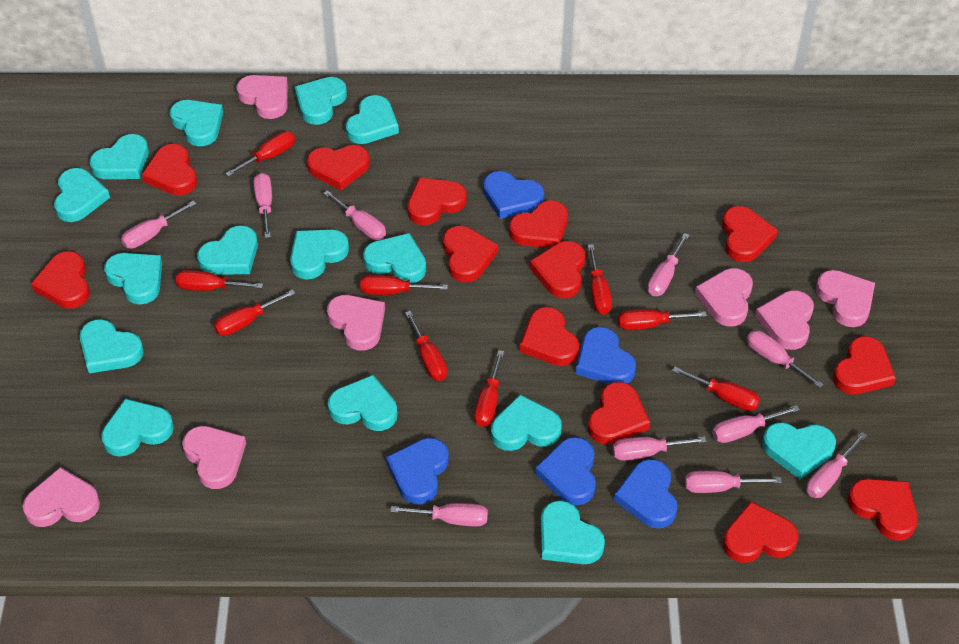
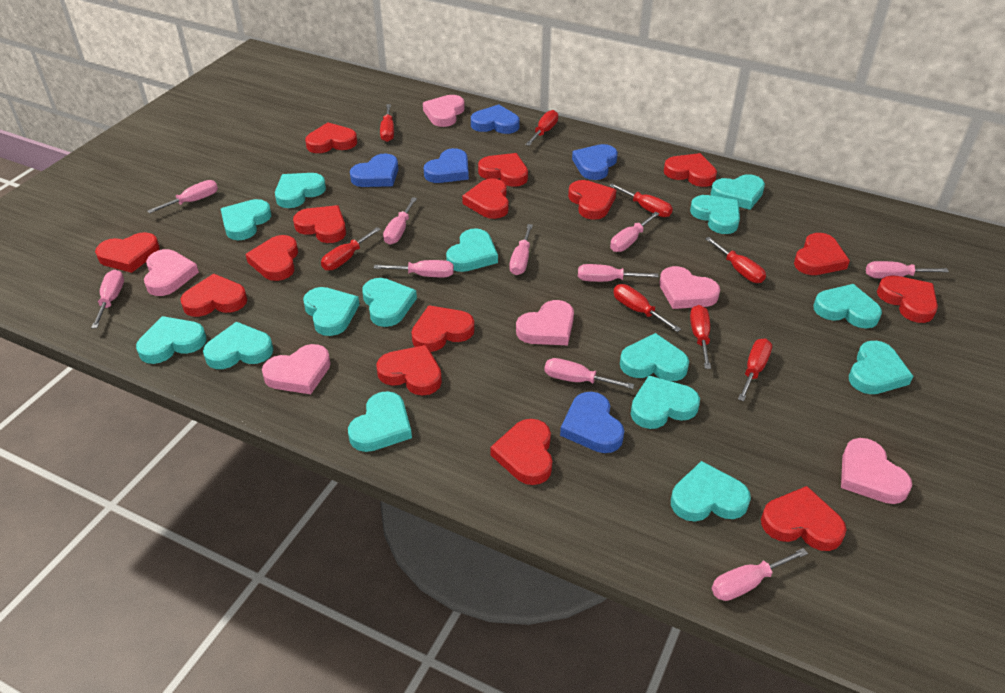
pink heart: [23,467,100,527] [182,426,246,489] [236,75,288,119] [327,295,385,351] [695,268,753,327] [755,290,814,350] [816,270,875,327] = 7 -> [144,249,199,296] [262,344,331,394] [423,95,465,127] [516,300,574,345] [659,266,720,309] [841,438,912,504] = 6
red heart: [31,251,90,309] [141,144,197,195] [307,145,370,190] [407,178,466,225] [443,226,498,282] [509,200,568,248] [520,307,579,366] [530,241,585,298] [588,382,650,445] [722,206,778,262] [723,501,799,563] [833,336,896,394] [848,479,918,541] = 13 -> [95,232,160,273] [180,274,247,317] [246,235,298,281] [293,205,346,243] [305,122,357,153] [376,345,442,396] [411,305,475,352] [462,178,509,219] [478,153,528,187] [490,419,552,485] [568,180,616,220] [664,153,717,187] [761,486,846,551] [794,233,850,275] [877,275,938,323] = 15
red screwdriver: [176,270,263,291] [214,290,295,336] [225,131,295,177] [360,275,448,295] [405,311,447,381] [474,350,504,427] [588,244,612,315] [618,309,707,330] [672,366,760,411] = 9 -> [321,227,381,271] [380,104,394,142] [526,110,558,146] [609,183,673,217] [613,284,681,332] [690,305,711,369] [705,237,766,283] [738,338,772,401] = 8

